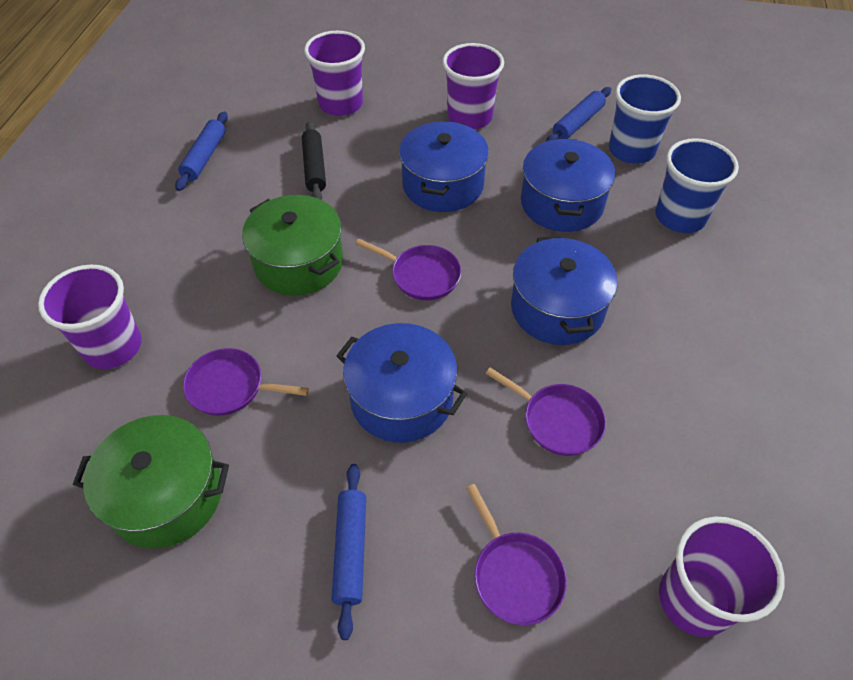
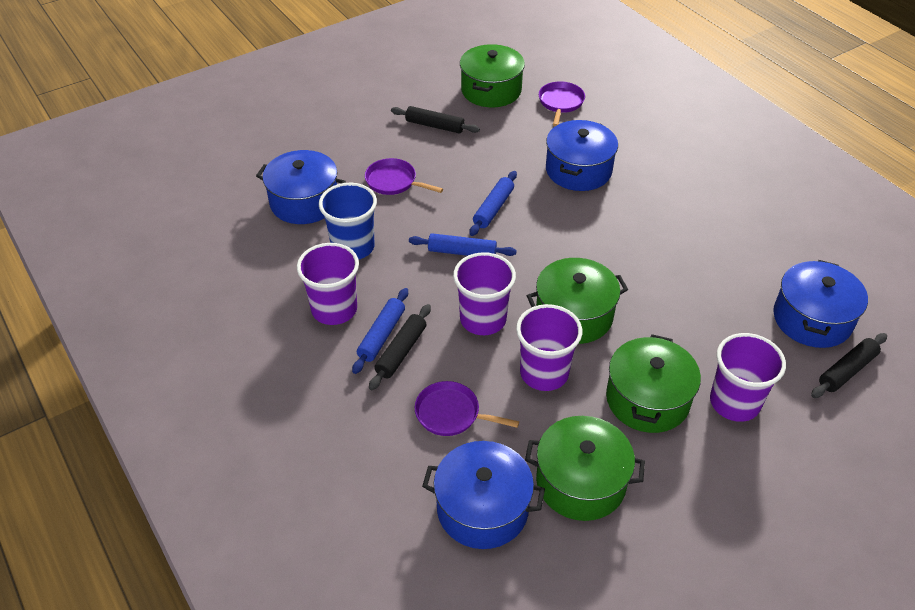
black rolling pin: [302,121,326,200] = 1 -> [369,304,431,390] [391,106,480,134] [811,333,887,398] = 3
blue cup: [609,74,681,164] [655,138,739,233] = 2 -> [319,183,377,259] = 1
green pot: [73,415,229,549] [242,195,343,296] = 2 -> [460,44,525,107] [525,416,645,521] [527,258,628,344] [606,334,701,433] = 4
purple pan: [183,348,309,416] [355,239,461,300] [466,484,567,625] [485,368,606,456] = 4 -> [365,158,443,195] [415,381,519,436] [539,81,585,126] = 3

